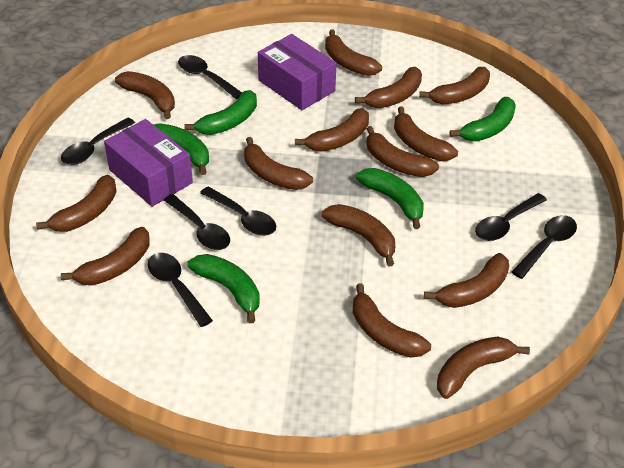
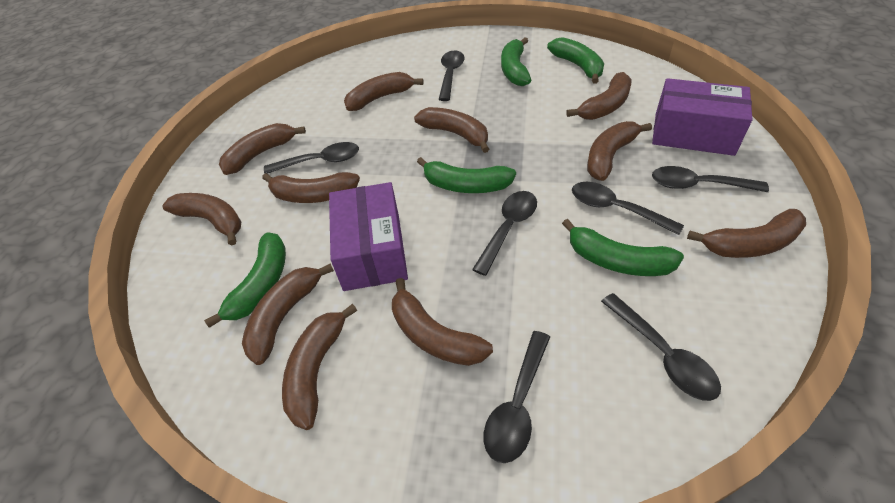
brown banana: [36,175,117,232] [61,227,150,286] [115,71,175,119] [244,137,313,190] [295,108,369,152] [322,204,395,267] [325,29,382,76] [353,283,431,358] [355,67,422,108] [367,126,439,177] [394,107,458,161] [419,67,490,104] [424,253,509,308] [437,337,530,399] = 14 -> [163,193,241,246] [219,123,306,175] [242,264,334,365] [262,172,360,203] [282,304,357,430] [344,72,424,111] [392,278,493,366] [414,107,489,153] [566,72,632,120] [587,121,652,181] [687,209,806,258] = 11

